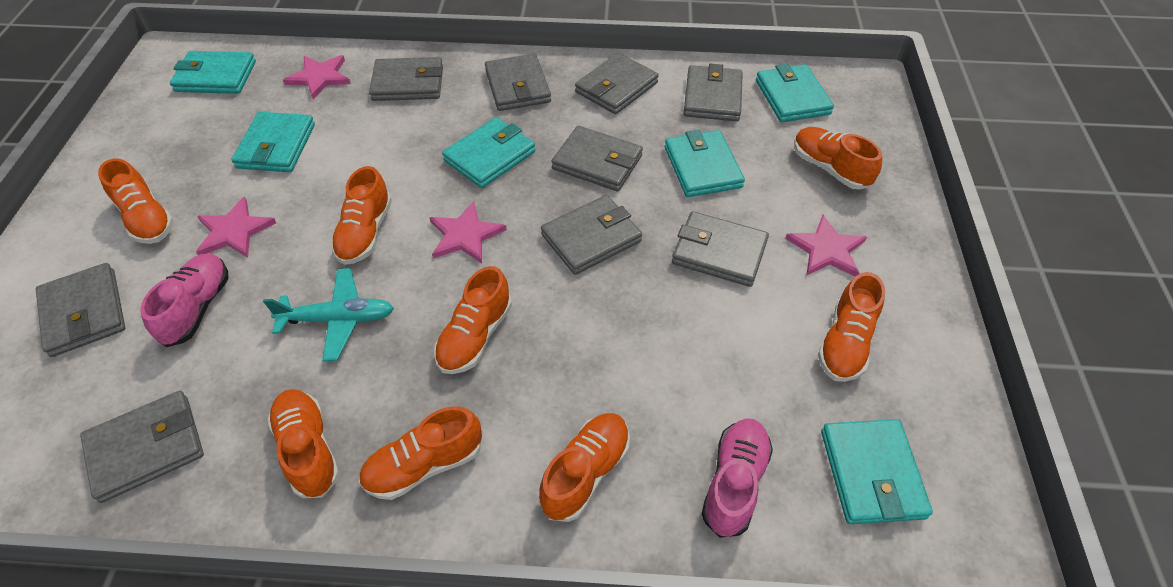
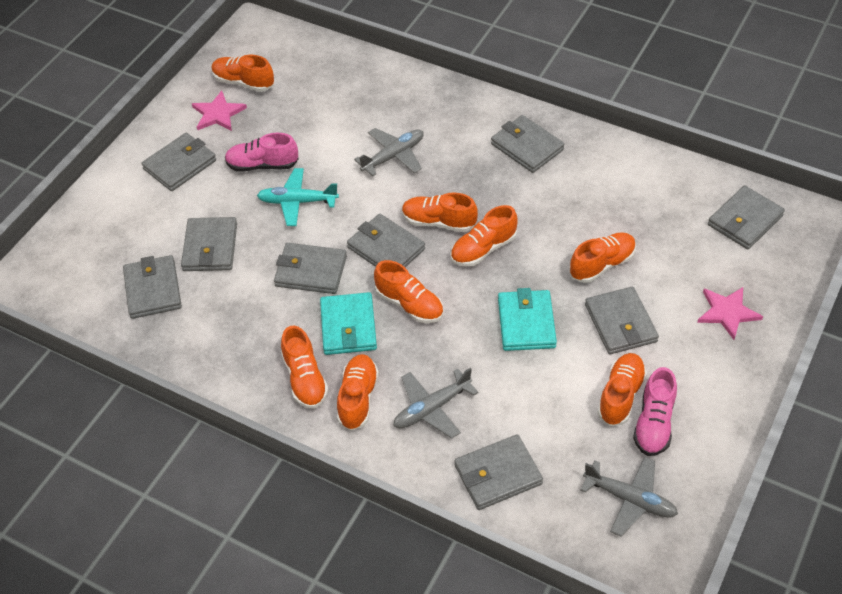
grey plane: none = 0 -> [354,128,424,176] [394,368,478,439] [580,456,678,537] = 3
pink star: [196,197,276,258] [283,55,351,99] [429,201,507,264] [785,215,867,277] = 4 -> [192,90,247,131] [697,287,763,340] = 2
turquoise wallet: [170,51,256,94] [231,112,315,172] [442,117,535,188] [665,130,745,197] [756,64,834,122] [821,419,933,524] = 6 -> [320,292,377,355] [498,288,557,351] = 2

